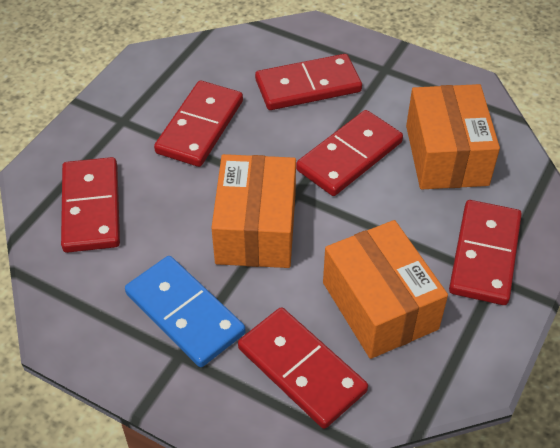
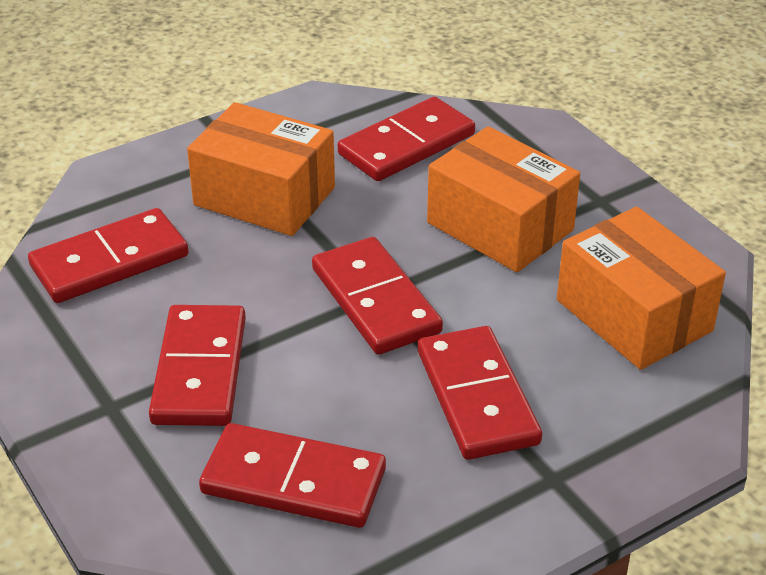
blue domino: [125,256,246,367] = 1 -> none = 0

